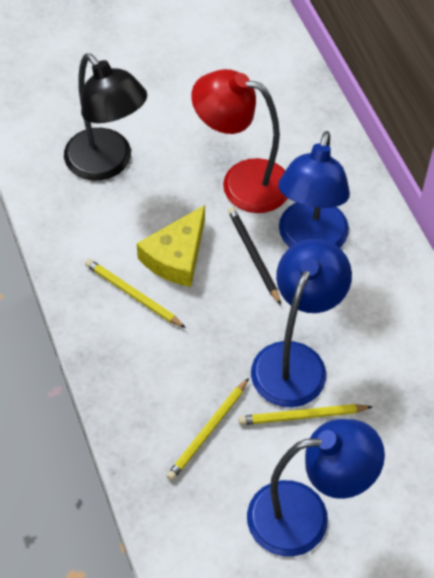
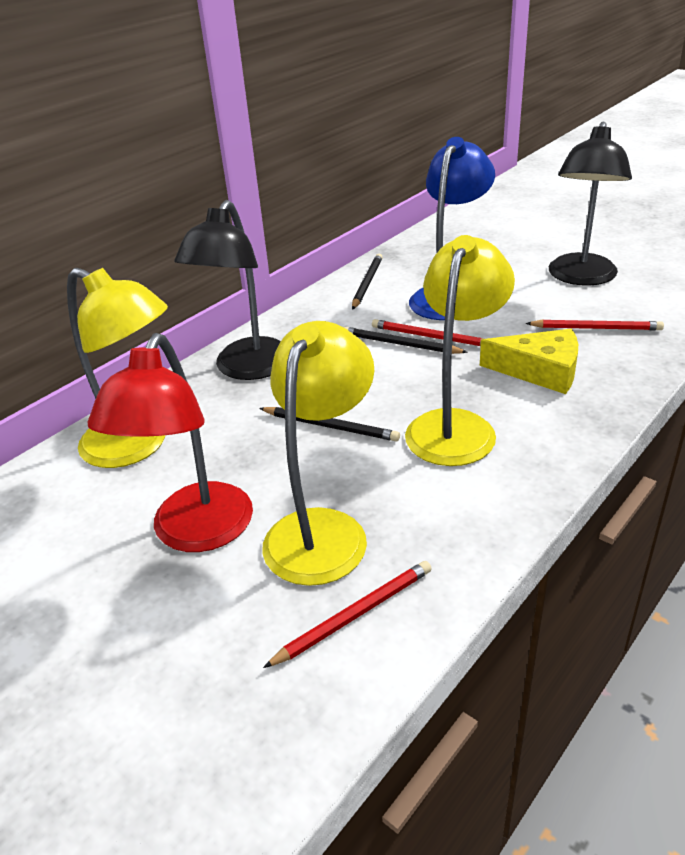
black lamp: [64,53,147,181] = 1 -> [174,200,281,380] [549,121,632,286] = 2
black pencil: [228,207,281,305] = 1 -> [259,407,400,442] [344,327,468,354] [352,254,383,310] = 3
blue lamp: [247,419,385,557] [251,239,352,407] [278,131,350,248] = 3 -> [409,137,495,320] = 1
red pencil: none = 0 -> [263,561,432,668] [372,319,484,346] [526,319,664,330] = 3
yellow lamp: none = 0 -> [67,268,168,468] [262,321,374,586] [405,235,515,466] = 3
yellow pencil: [85,259,186,328] [166,378,249,481] [238,404,372,425] = 3 -> none = 0

